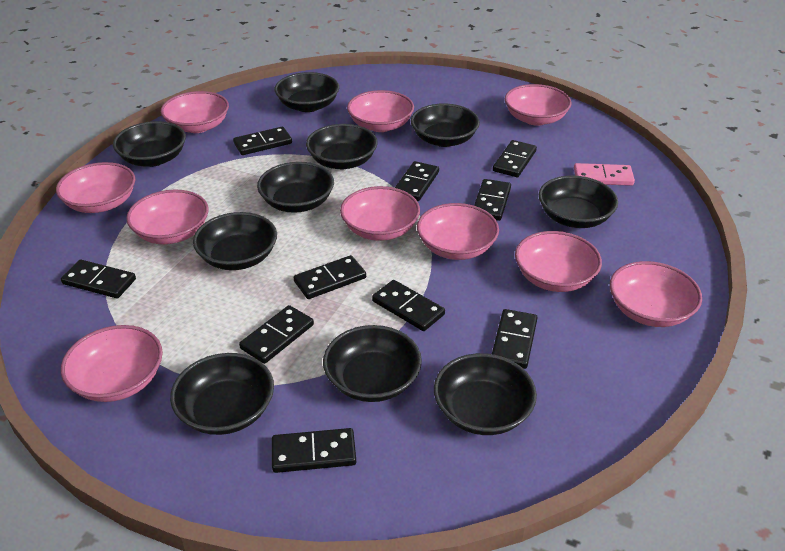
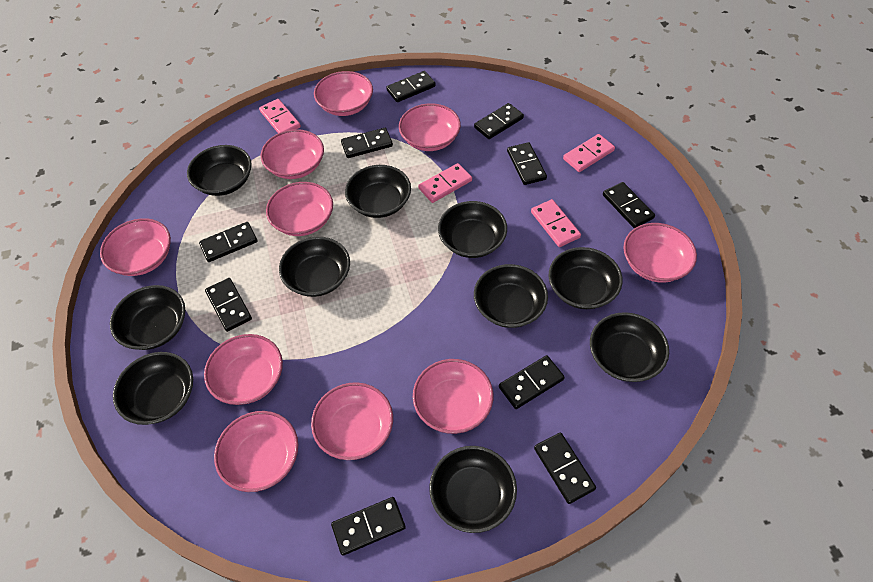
pink domino: [574,163,635,186] = 1 -> [259,99,301,133] [418,163,472,203] [531,199,581,247] [563,134,615,172] = 4

